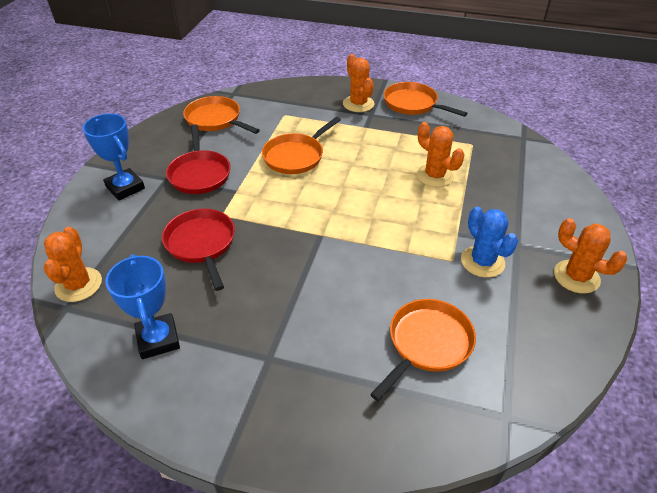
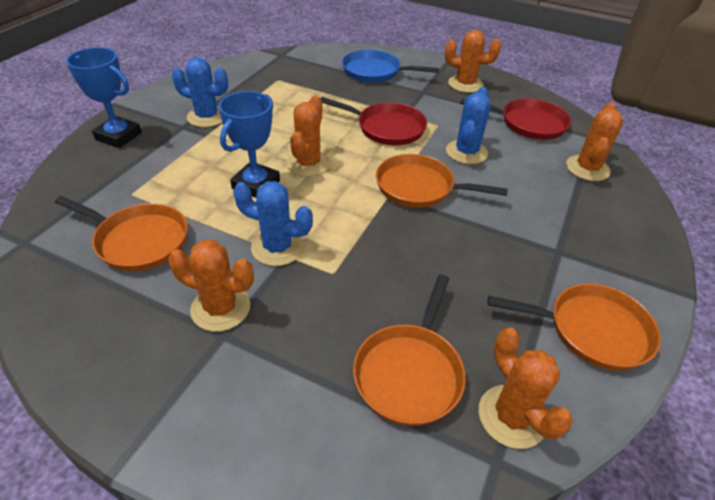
blue cactus: [461,207,518,278] = 1 -> [172,57,228,127] [233,181,313,266] [446,87,491,164] = 3
blue pan: none = 0 -> [342,49,439,83] = 1
orange cactus: [44,227,102,302] [343,54,374,112] [417,122,464,187] [554,218,628,294] = 4 -> [169,240,254,332] [287,95,331,177] [445,30,501,93] [479,328,573,449] [566,102,623,181] = 5

